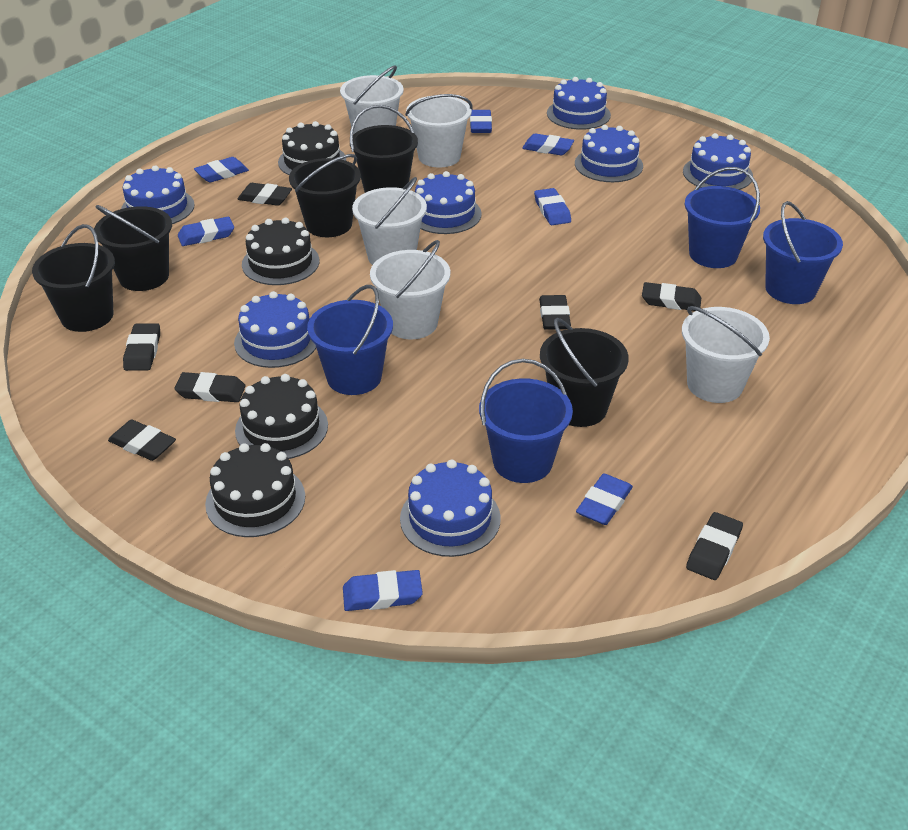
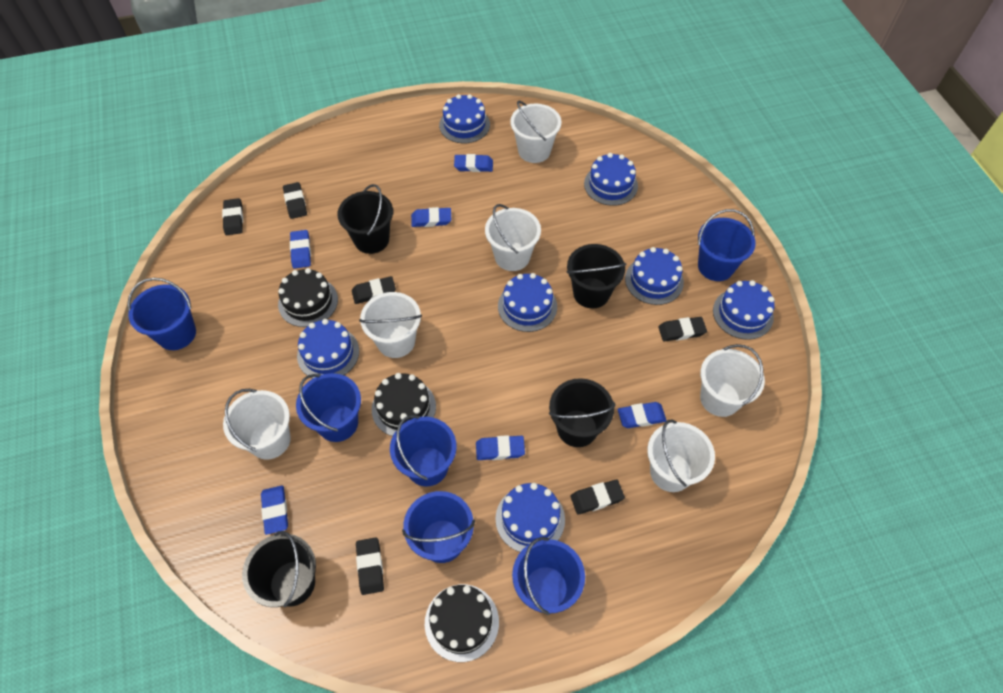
black bucket: [32,224,115,332] [94,205,172,291] [289,154,361,237] [350,105,418,193] [540,318,629,427] = 5 -> [242,531,316,607] [337,184,393,254] [549,378,616,447] [567,244,627,309] = 4
black cake: [205,443,305,537] [235,374,328,459] [242,218,320,285] [278,121,346,175] = 4 -> [278,268,338,327] [372,373,436,436] [425,584,499,662] = 3
black eraser: [108,420,176,461] [123,323,160,371] [174,372,245,402] [237,183,292,206] [539,295,571,330] [642,282,701,311] [686,512,743,580] = 7 -> [222,198,243,235] [283,182,307,219] [352,276,396,304] [356,537,384,595] [571,479,625,515] [658,317,707,342] = 6
blue bucket: [307,285,393,395] [479,359,573,483] [684,167,760,268] [763,201,843,304] = 4 -> [127,278,196,350] [296,373,361,442] [390,415,457,487] [402,491,475,563] [512,537,585,615] [698,209,756,281] = 6
blue eraser: [178,217,234,246] [194,157,249,183] [343,570,423,611] [470,110,492,133] [522,134,574,155] [534,188,571,225] [576,473,633,525] = 7 -> [261,485,288,535] [290,230,311,269] [411,207,451,227] [454,154,493,172] [476,435,525,460] [618,402,667,428] = 6
white bucket: [340,65,404,135] [352,177,427,265] [370,240,450,339] [405,94,472,168] [682,306,770,403] = 5 -> [223,389,291,460] [359,292,422,358] [485,204,541,271] [510,101,561,163] [647,420,715,492] [700,344,765,417] = 6

